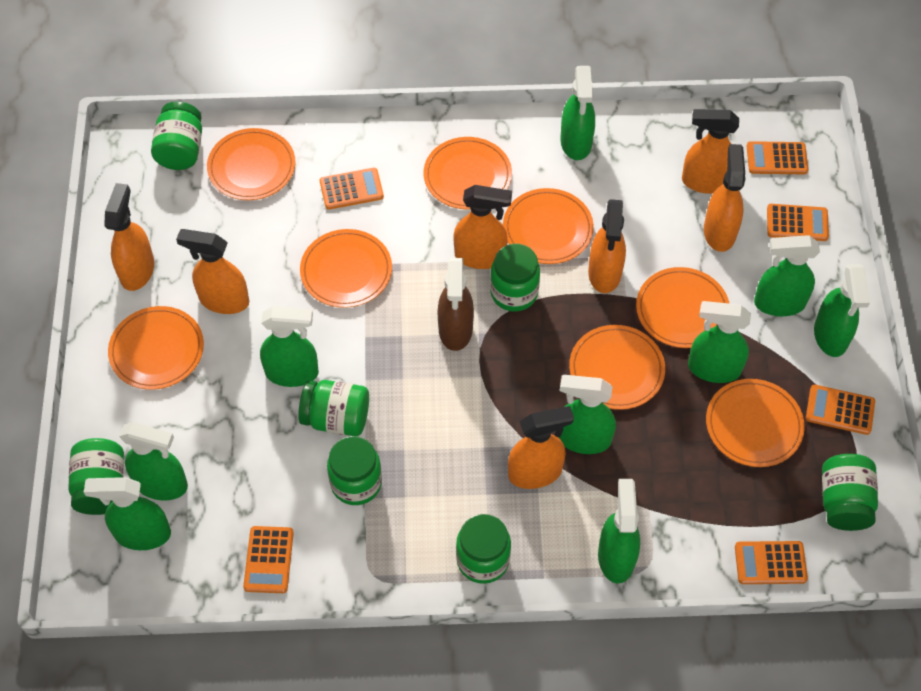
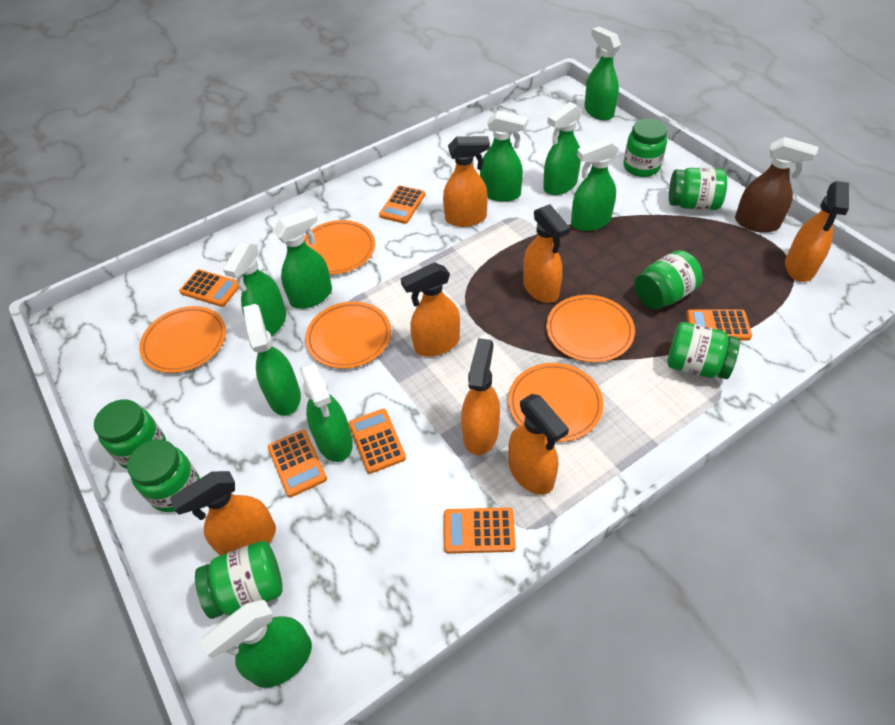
orange plate: [108,306,204,390] [207,128,295,200] [300,229,392,308] [423,137,512,209] [503,188,594,264] [569,325,665,410] [636,267,730,348] [706,379,805,467] = 8 -> [139,306,226,373] [304,220,375,275] [305,301,391,369] [508,363,604,442] [546,295,635,362] = 5

